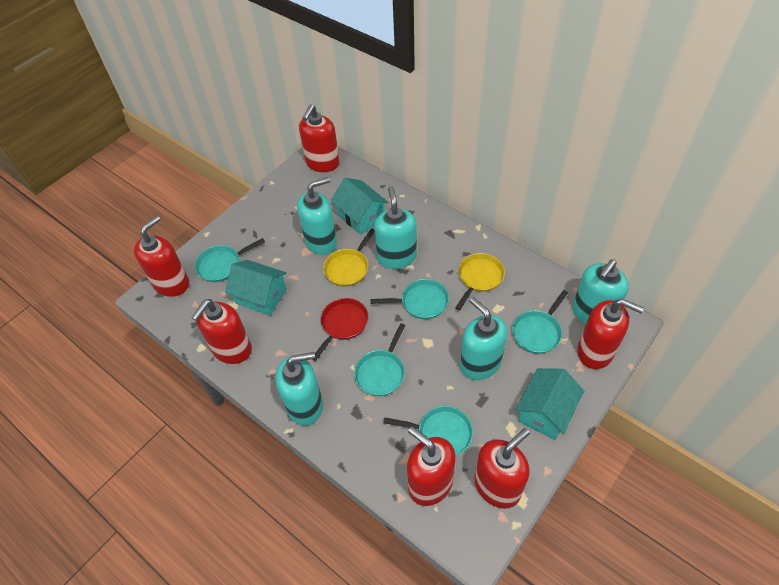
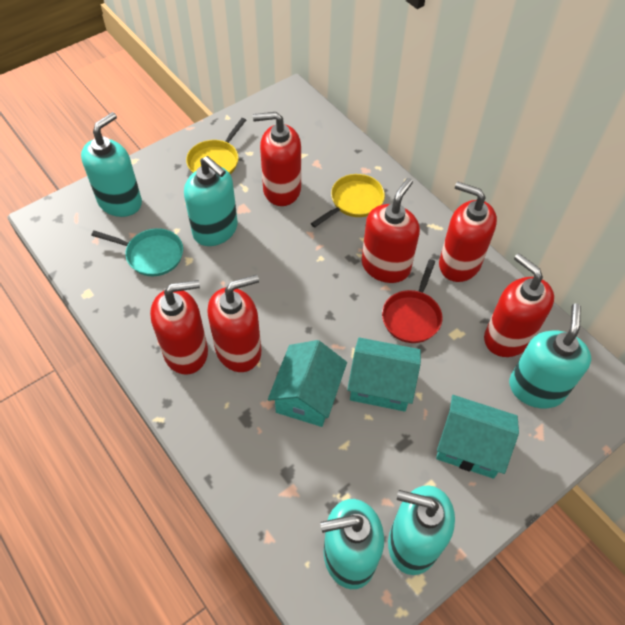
turquoise pan: [195,238,265,282] [354,323,406,396] [371,279,449,319] [384,406,473,455] [512,290,568,354] = 5 -> [91,228,183,276] = 1

